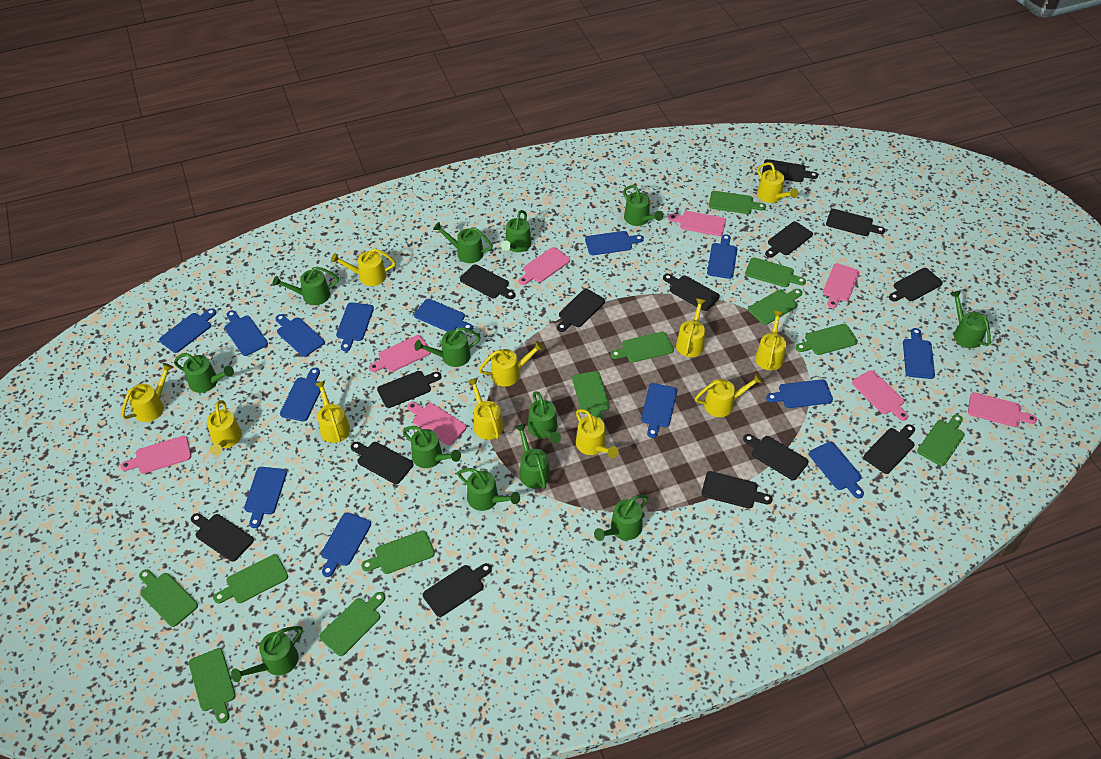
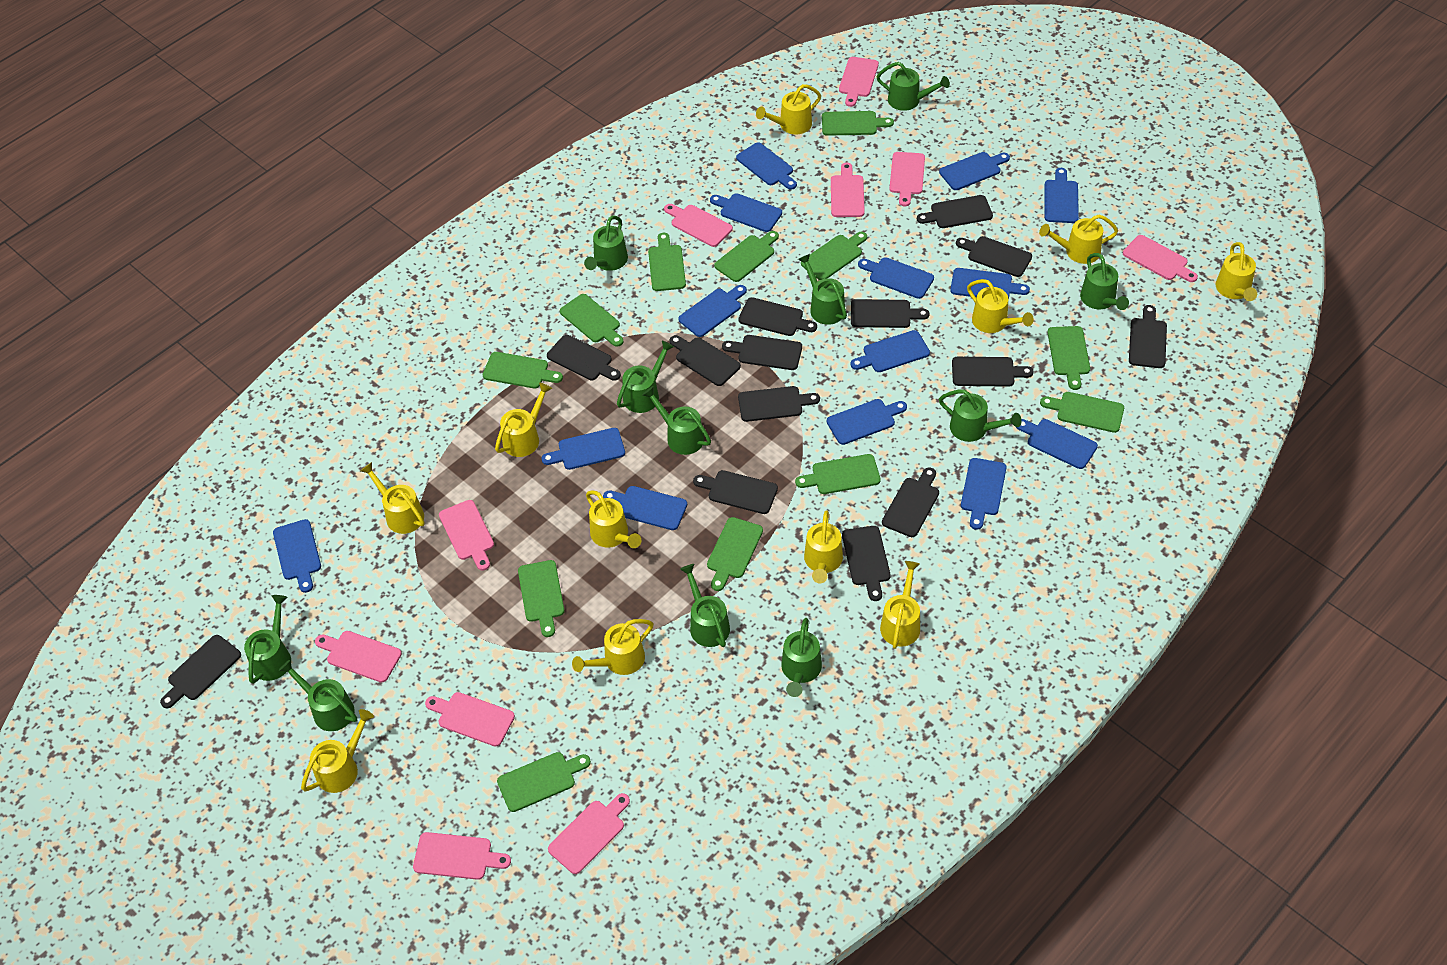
green watering can: [174,353,234,393] [231,626,303,682] [273,267,339,305] [403,426,461,468] [414,327,481,367] [433,222,493,263] [457,468,520,511] [501,210,531,252] [515,424,550,489] [528,391,561,444] [594,495,648,541] [623,185,663,226] [950,290,991,348] = 13 -> [244,595,291,684] [279,659,357,731] [584,216,628,271] [617,341,674,413] [642,386,711,455] [680,564,730,647] [781,618,822,697] [798,254,847,325] [876,62,950,111] [939,389,1022,442] [1080,253,1129,310] = 11
pink cutting board: [120,436,191,474] [369,335,431,372] [407,402,467,445] [519,247,570,285] [668,211,726,236] [823,263,859,308] [852,370,908,421] [968,392,1037,427] = 8 -> [315,631,402,683] [413,832,511,880] [425,692,515,747] [439,500,494,571] [548,793,630,874] [664,204,733,247] [831,162,865,217] [839,57,879,107] [889,152,925,206] [1123,235,1198,282] = 10

